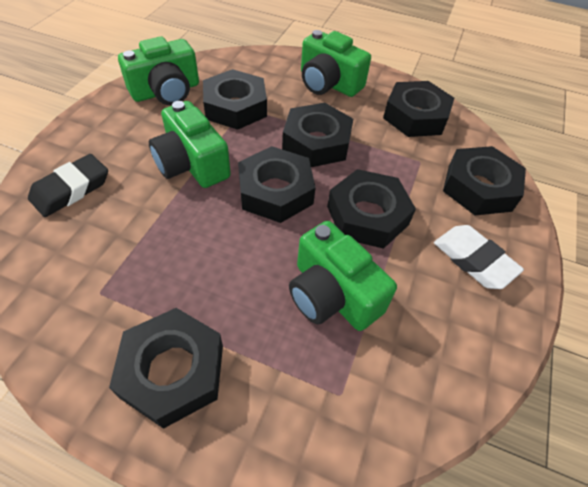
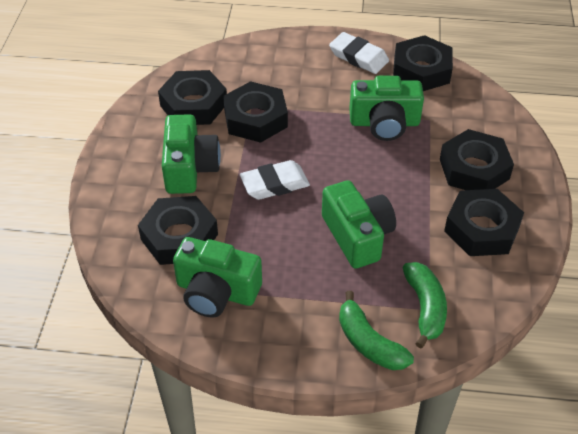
black eraser: [28,154,108,217] = 1 -> none = 0
black nut: [109,308,223,429] [203,69,267,130] [238,146,316,223] [282,103,353,167] [327,169,416,249] [383,81,454,137] [443,146,526,215] = 7 -> [138,196,218,265] [158,70,227,125] [223,81,288,143] [393,35,453,91] [440,129,514,190] [444,189,524,256] = 6
green banana: none = 0 -> [339,291,414,370] [403,262,447,348] = 2
white eraser: [434,225,524,289] = 1 -> [240,160,310,200] [329,32,389,74] = 2

